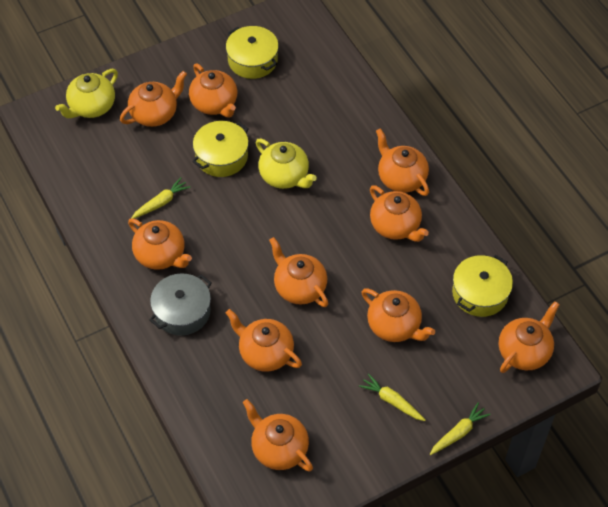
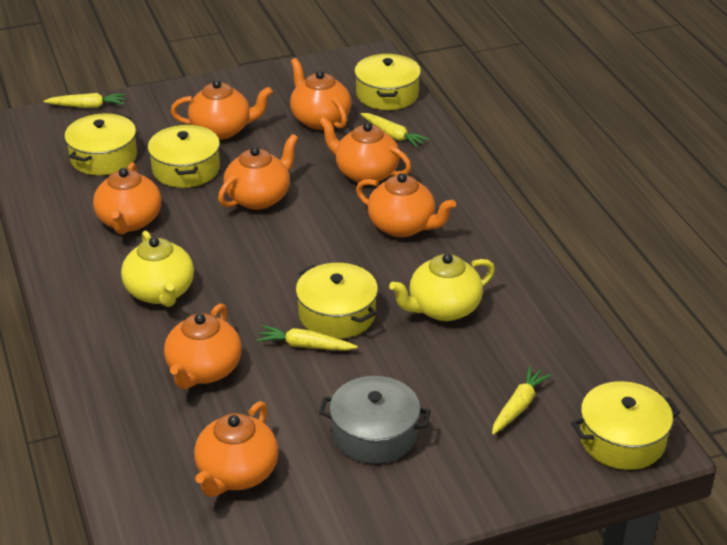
orange teapot: [120,71,187,127] [128,218,192,270] [189,63,237,118] [226,309,302,372] [243,399,313,472] [269,237,328,307] [361,288,435,342] [370,185,429,242] [376,128,429,196] [499,301,560,373] = 10 -> [93,163,161,234] [164,303,242,389] [171,80,273,140] [194,401,279,497] [218,134,298,210] [290,58,351,130] [319,116,411,183] [356,173,456,237] = 8
yellow carrot: [131,178,190,219] [359,374,426,421] [430,403,491,455] = 3 -> [44,93,126,108] [257,325,358,351] [360,113,430,148] [492,366,552,435] = 4
yellow pot: [192,121,249,177] [226,26,279,79] [452,255,513,317] = 3 -> [64,113,137,175] [148,124,220,188] [296,263,378,339] [354,54,421,110] [571,381,680,470] = 5

